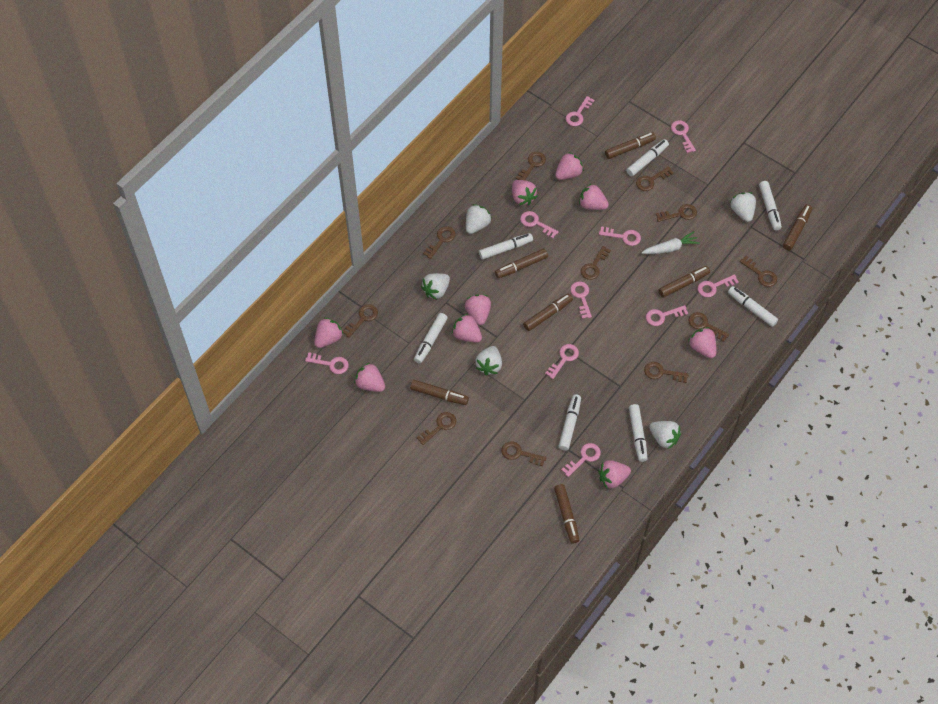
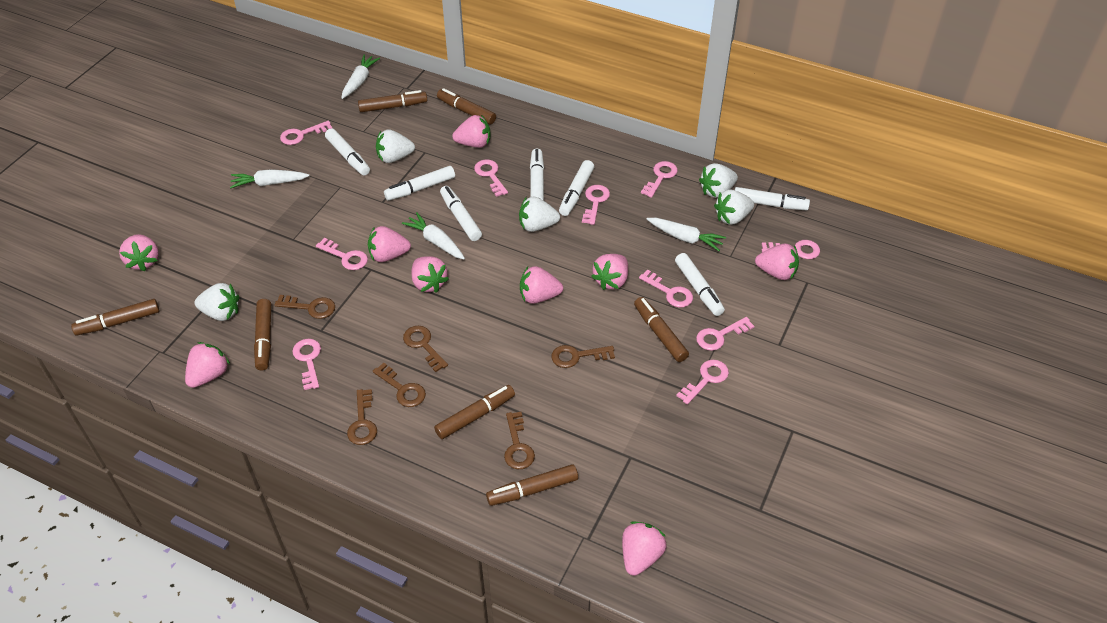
brown key: [343,304,378,338] [417,412,456,445] [423,226,456,259] [501,441,546,467] [515,152,546,180] [581,246,611,280] [636,166,674,191] [644,362,689,383] [656,204,697,222] [689,312,729,342] [740,256,777,287] = 11 -> [275,295,335,319] [347,389,377,445] [373,363,426,407] [403,326,448,372] [504,412,535,469] [551,345,615,368] = 6
white carrot: [641,231,700,254] = 1 -> [230,169,310,188] [341,55,380,99] [402,212,465,259] [647,218,726,251] = 4

